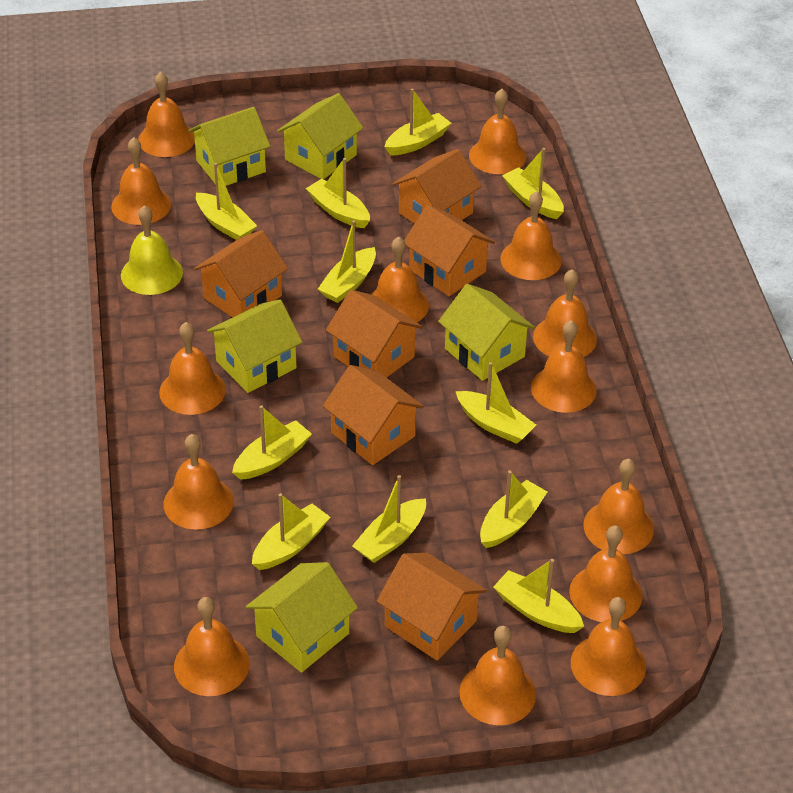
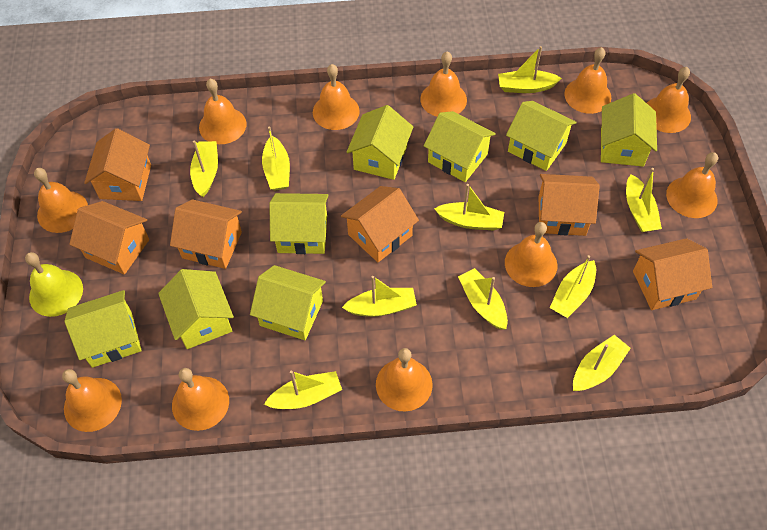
orange bell: [111,137,171,225] [138,72,195,157] [159,322,226,415] [164,434,234,530] [174,597,250,696] [371,237,429,322] [459,626,536,725] [469,89,527,174] [500,191,562,280] [531,320,597,413] [533,269,597,357] [569,526,642,622] [571,597,646,696] [583,459,654,554] = 14 -> [34,168,88,233] [62,369,122,432] [172,368,229,431] [199,79,246,144] [313,64,360,130] [376,348,433,412] [420,51,467,117] [505,222,557,287] [564,47,611,114] [647,67,691,133] [666,152,718,218] = 11
yellow boat: [196,163,257,240] [232,405,312,480] [252,493,330,570] [306,158,370,228] [318,221,376,303] [352,475,426,563] [385,88,451,156] [456,362,536,444] [480,470,547,548] [493,559,584,633] [502,148,564,219] = 11 -> [190,141,218,197] [262,126,290,190] [264,371,342,409] [342,276,417,317] [434,184,504,231] [458,268,508,330] [498,46,562,93] [550,255,596,318] [573,335,631,391] [626,168,662,232] = 10
yellow house: [188,107,270,186] [207,300,303,393] [246,562,358,673] [277,93,363,180] [438,284,535,381] = 5 -> [64,290,142,368] [158,269,234,349] [250,265,326,340] [269,193,329,254] [347,105,413,180] [424,111,496,182] [506,101,577,171] [601,93,657,167] = 8

